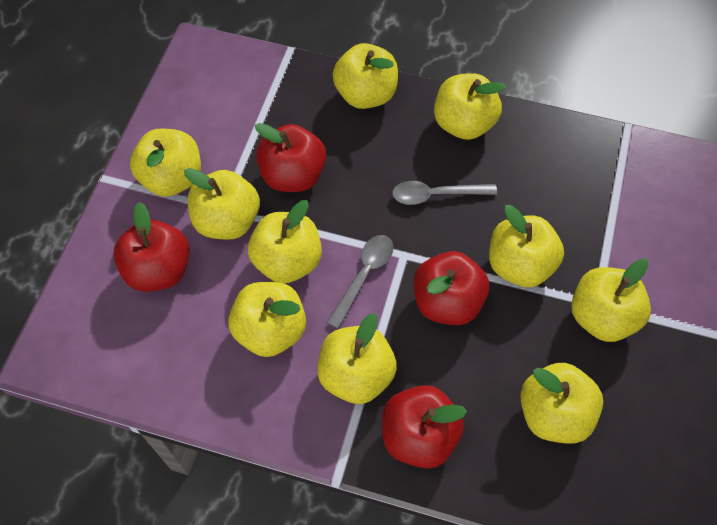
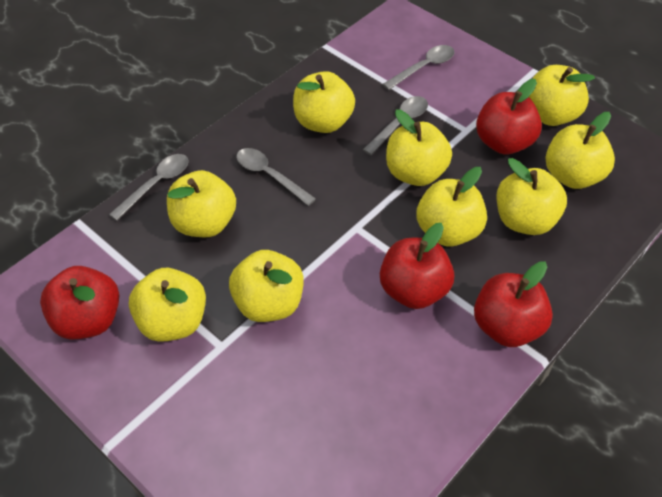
grey spoon: [327,235,393,329] [392,181,497,205] = 2 -> [109,154,189,221] [236,148,316,206] [363,96,428,155] [382,45,455,90] = 4
yellow apple: [130,129,201,197] [184,168,260,240] [228,282,306,357] [248,200,322,283] [317,313,397,404] [333,43,398,109] [434,73,506,140] [489,205,564,287] [520,363,603,443] [571,259,651,342] = 10 -> [129,268,206,342] [167,170,236,237] [229,250,304,322] [293,71,355,133] [386,110,452,186] [416,167,487,247] [497,158,567,235] [529,65,595,126] [546,112,615,189] = 9

